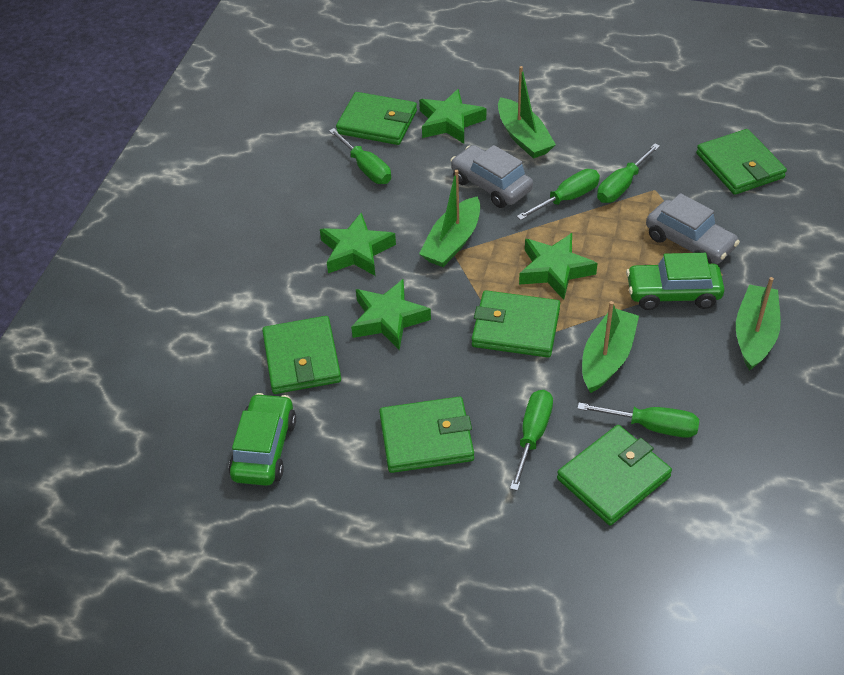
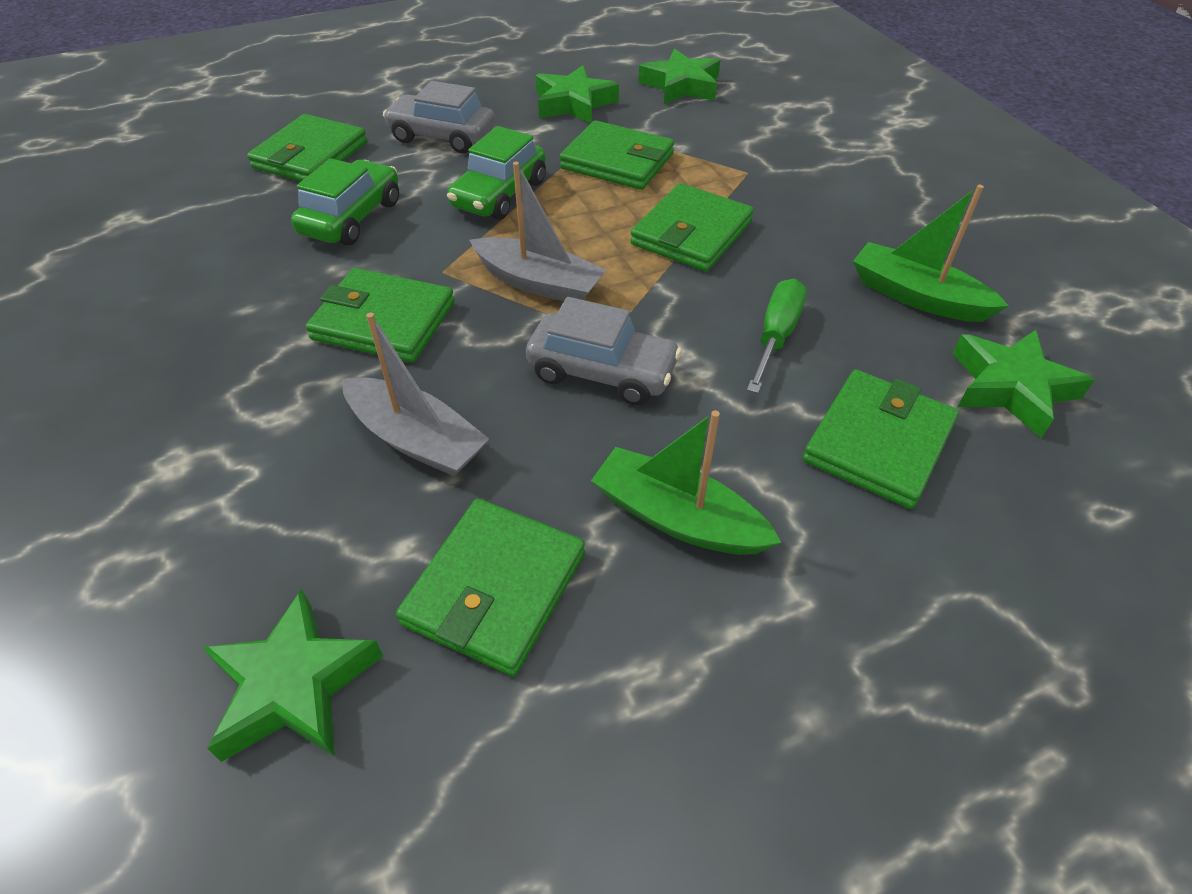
green boat: [419,170,480,267] [498,66,556,159] [582,301,639,393] [736,277,781,371] = 4 -> [591,410,782,555] [853,185,1009,322] = 2
green screwdriver: [329,128,391,184] [510,390,553,491] [517,169,600,220] [577,403,699,438] [597,144,660,203] = 5 -> [747,279,807,394] = 1
grey boat: none = 0 -> [342,313,489,476] [470,162,606,301] = 2

